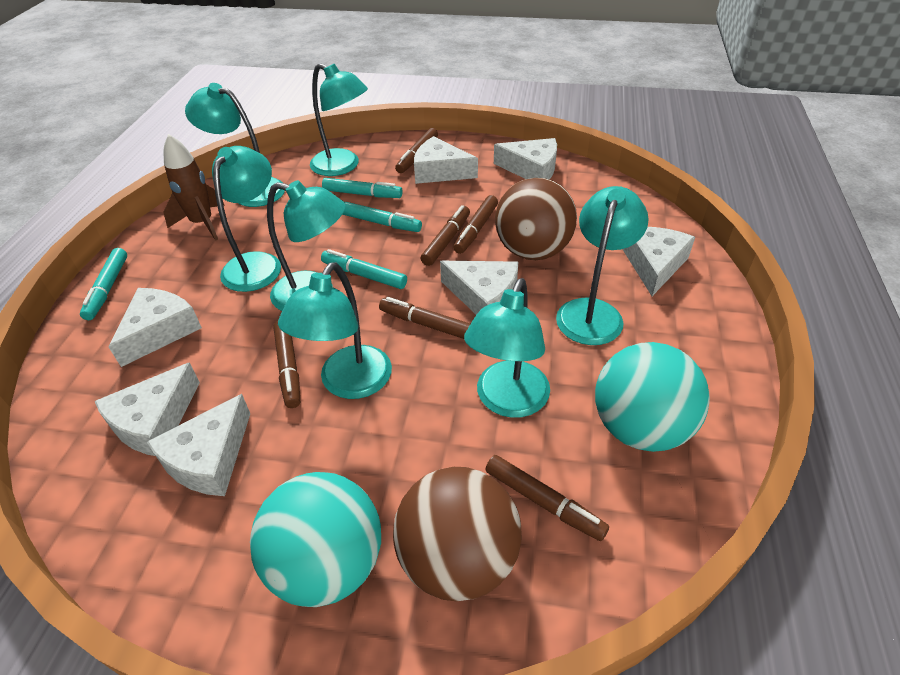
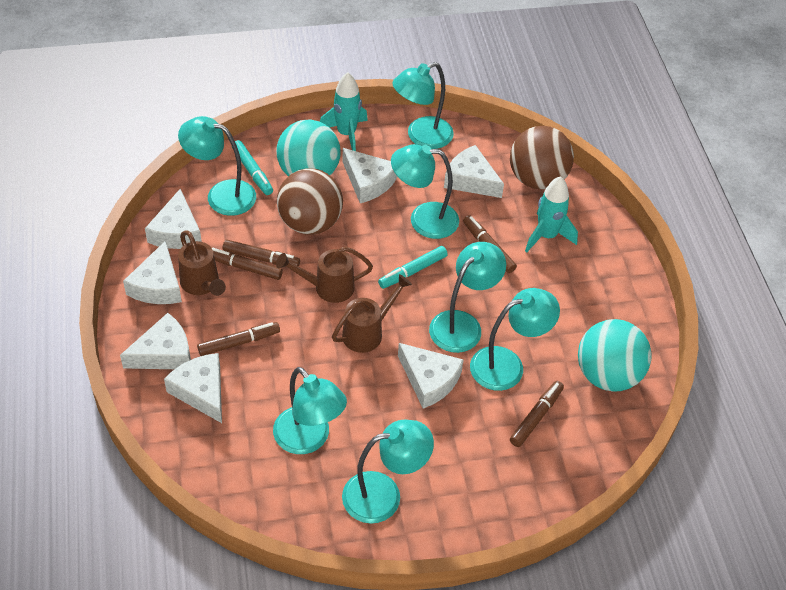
brown marker: [273,321,300,408] [379,297,470,339] [395,128,438,173] [420,205,470,266] [453,195,498,254] [485,455,609,541] = 6 -> [197,322,280,356] [212,248,283,280] [223,240,300,267] [463,215,517,273] [510,381,564,447] = 5
brown rocket: [163,134,225,241] = 1 -> none = 0
brown watering can: none = 0 -> [178,230,226,296] [276,246,373,303] [332,274,412,353] = 3
turquoise marker: [80,248,127,320] [321,249,407,289] [322,178,403,198] [343,202,422,232] = 4 -> [232,140,273,195] [378,246,448,289] = 2
turquoise rocket: none = 0 -> [320,72,368,151] [525,176,578,252] = 2

